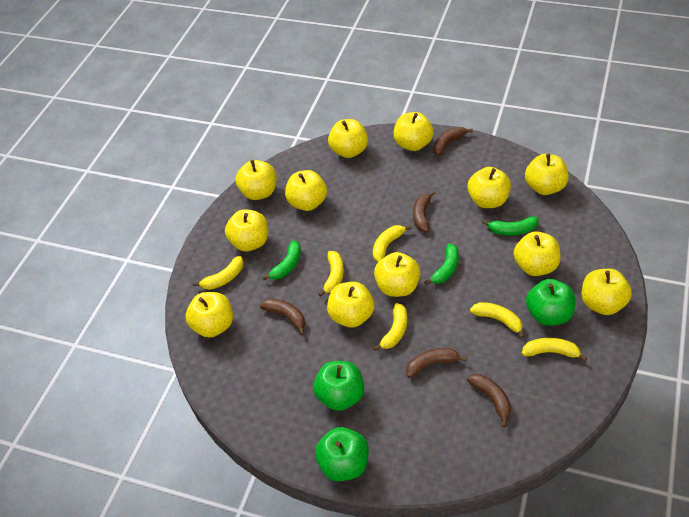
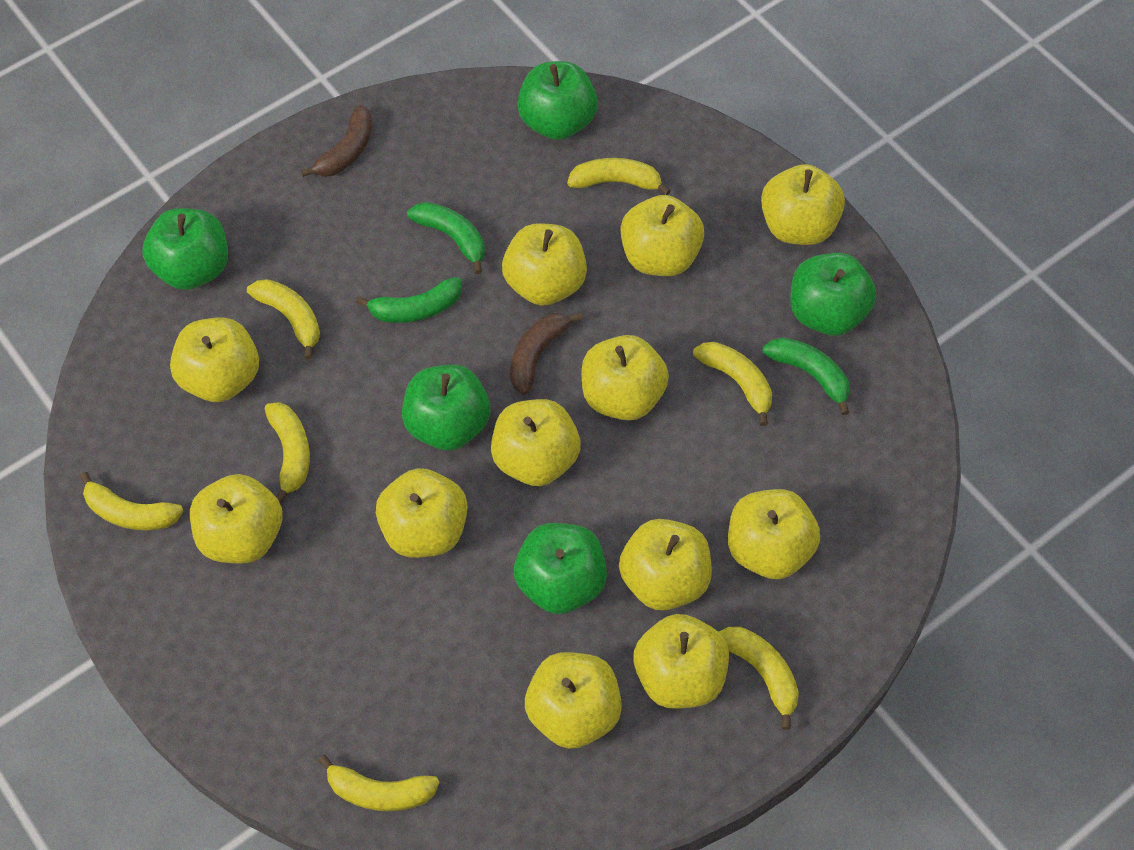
brown banana: [259,299,305,335] [406,348,467,378] [413,191,435,232] [434,127,473,156] [467,374,511,427] = 5 -> [301,105,373,177] [510,313,583,395] = 2
green apple: [313,361,364,411] [315,427,369,481] [526,279,575,326] = 3 -> [142,208,228,290] [402,365,490,451] [514,523,607,614] [517,61,598,140] [790,253,876,336] = 5
yellow banana: [193,256,244,290] [319,251,344,297] [373,225,411,262] [373,303,407,351] [470,302,525,339] [522,338,587,361] = 6 -> [80,472,183,530] [247,279,320,359] [265,402,310,504] [318,755,440,811] [567,158,671,195] [693,342,772,426] [719,627,799,730] = 7

